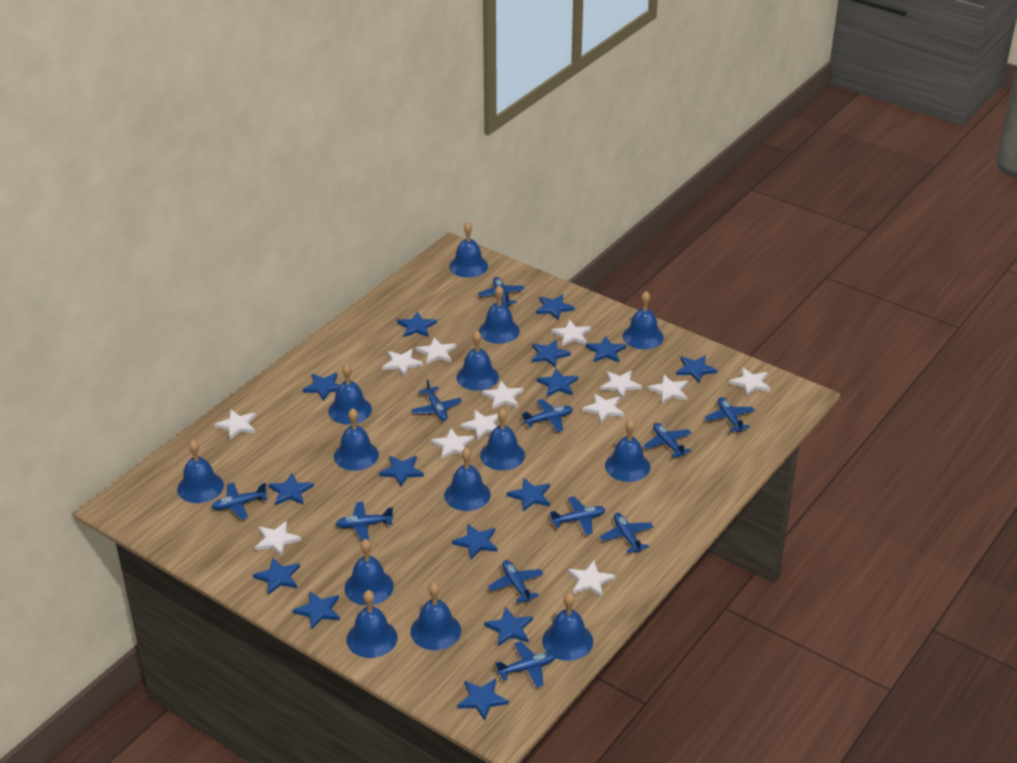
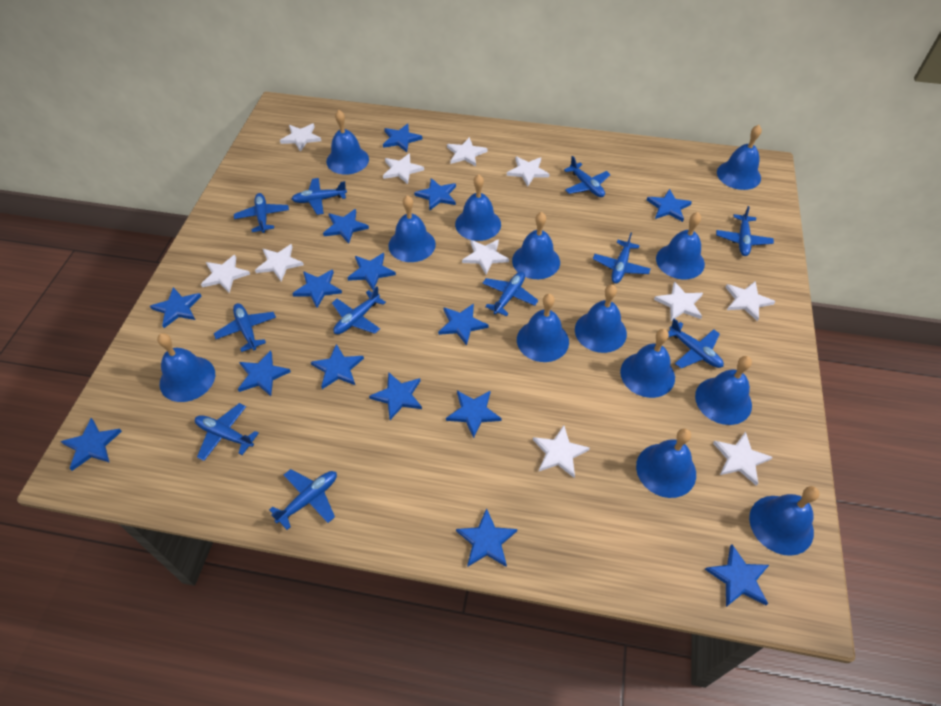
blue bell: [177,440,224,503] [328,363,372,424] [334,408,379,471] [344,539,394,605] [347,590,397,658] [410,583,461,650] [444,447,490,511] [449,222,488,278] [456,331,499,391] [479,286,520,344] [480,408,525,471] [542,593,593,661] [605,419,650,482] [623,291,664,349] = 14 -> [157,333,215,402] [326,110,369,175] [388,195,436,262] [455,174,501,241] [512,212,560,279] [517,294,569,362] [575,284,627,353] [620,329,675,398] [636,428,696,498] [656,212,705,279] [695,356,752,425] [717,125,762,190] [749,486,820,556] = 13
white star: [214,410,256,440] [255,521,301,557] [382,349,423,377] [416,337,456,365] [431,428,474,459] [460,410,499,441] [482,381,523,410] [551,320,591,346] [568,561,615,597] [582,393,624,424] [600,371,642,399] [647,375,688,404] [729,367,771,396] = 13 -> [201,255,250,293] [255,244,304,281] [280,124,321,152] [383,153,424,184] [447,137,487,166] [462,239,509,275] [507,156,549,187] [533,425,590,478] [654,281,703,321] [713,432,773,486] [725,281,776,321] = 11

